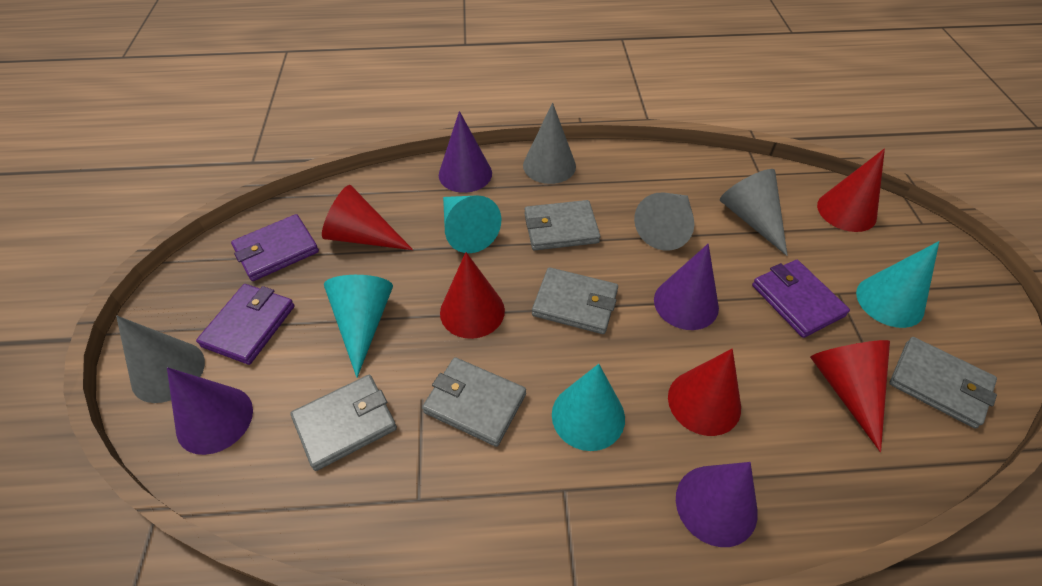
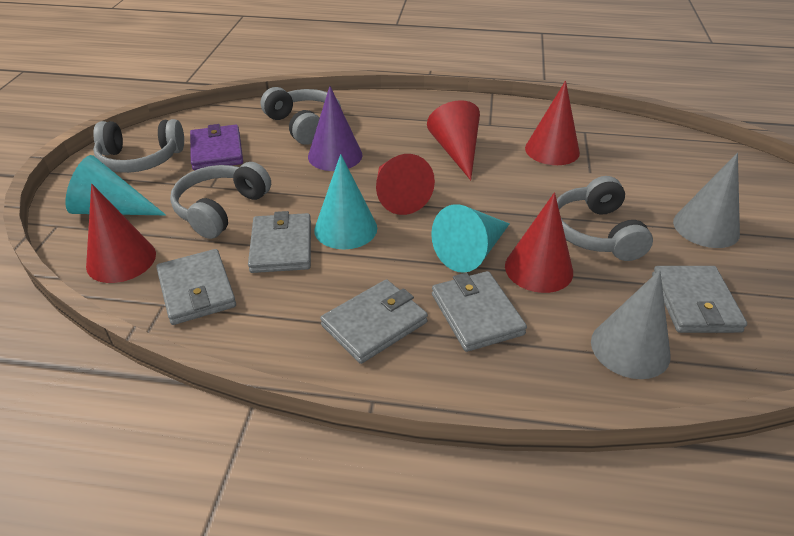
grey cone: [116,316,205,403] [523,103,576,184] [634,192,694,250] [720,169,788,256] = 4 -> [591,270,671,379] [673,153,740,248] = 2
grey headphones: none = 0 -> [93,119,184,173] [170,162,271,239] [261,87,341,145] [557,176,653,261] = 4
purple cone: [167,367,253,455] [439,111,492,193] [654,244,719,330] [676,462,758,547] = 4 -> [308,86,362,171] = 1
purple wallet: [196,284,295,365] [231,214,319,281] [752,260,850,338] = 3 -> [190,124,243,170] = 1
turquoise cone: [324,275,393,378] [443,195,501,253] [552,364,625,451] [856,241,939,328] = 4 -> [65,155,166,215] [314,154,377,249] [431,204,509,273] = 3

